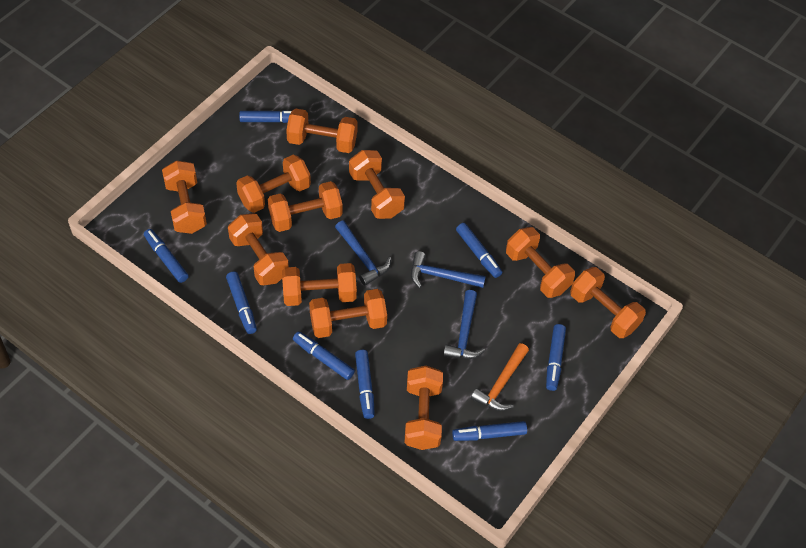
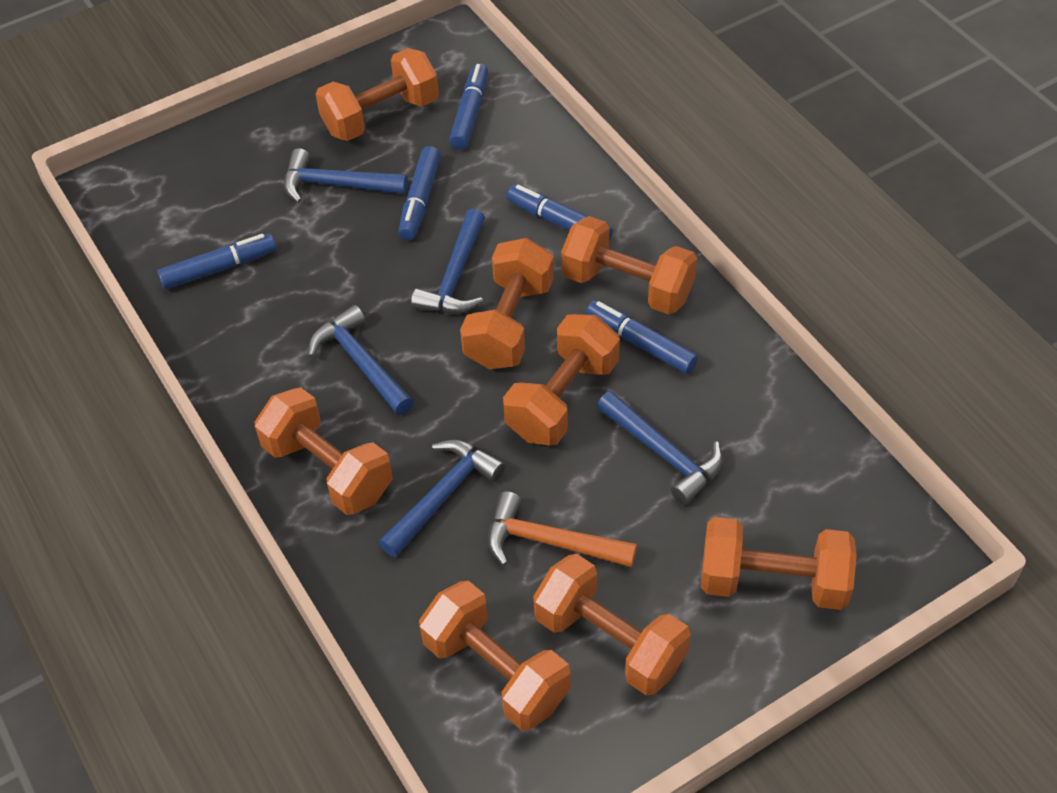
blue hammer: [335,221,391,286] [411,251,486,288] [443,290,485,359] = 3 -> [284,148,408,203] [308,305,414,415] [379,440,505,557] [411,209,485,314] [597,391,723,505] = 5
blue marker: [144,229,188,283] [226,271,257,334] [239,110,292,123] [293,331,355,380] [355,350,375,419] [452,421,527,441] [456,223,502,278] [546,324,566,391] = 8 -> [157,234,276,289] [398,146,441,240] [449,63,488,150] [507,185,613,241] [586,300,698,374] = 5
orange dumbbell: [162,160,207,234] [228,214,289,285] [236,155,311,213] [268,181,343,232] [282,263,357,306] [286,109,358,153] [309,289,387,338] [349,150,405,219] [405,366,443,450] [506,227,575,298] [570,267,646,338] = 11 -> [255,387,393,515] [316,48,439,141] [419,581,571,730] [460,238,554,370] [503,314,620,445] [533,554,691,695] [561,216,697,315] [701,517,857,610] = 8

